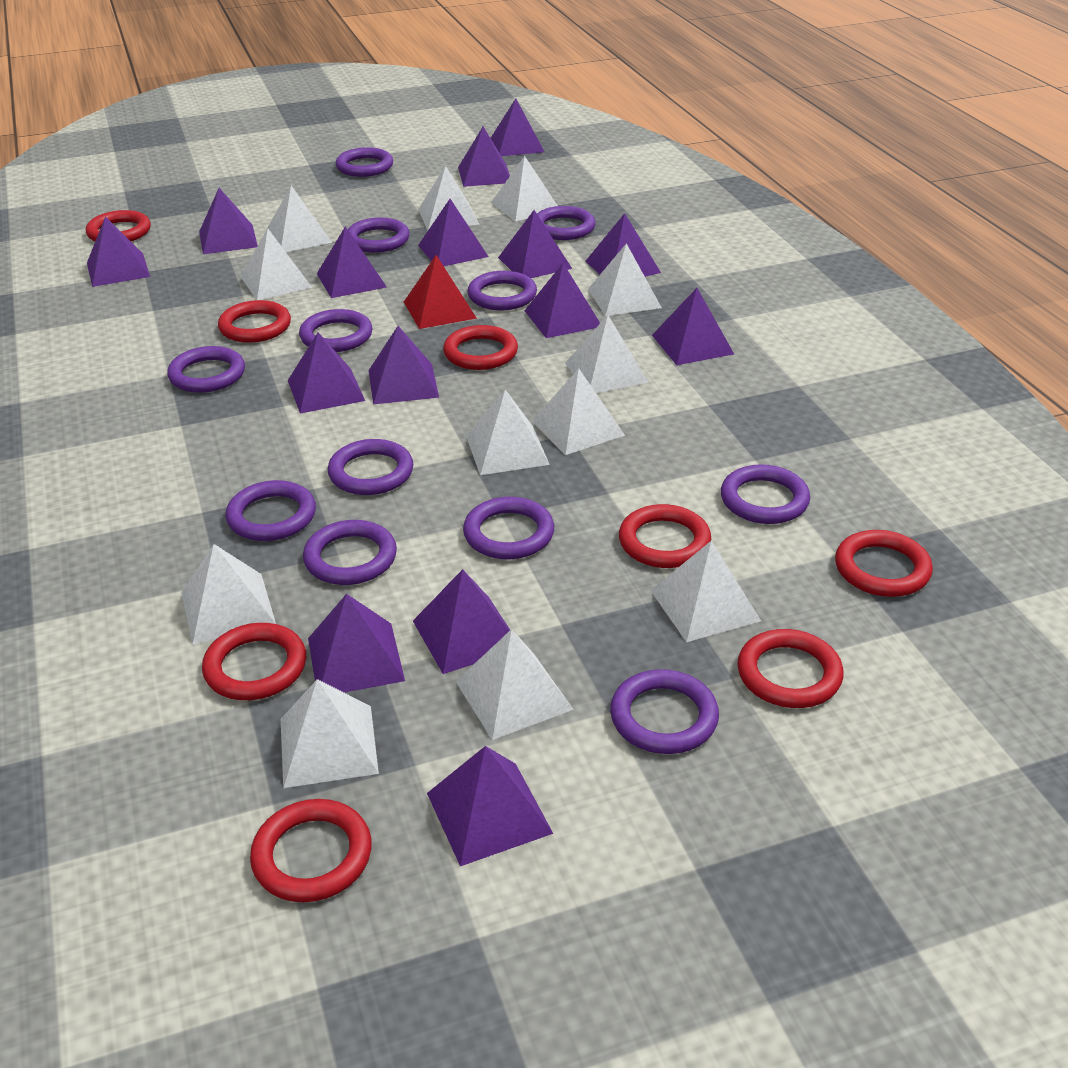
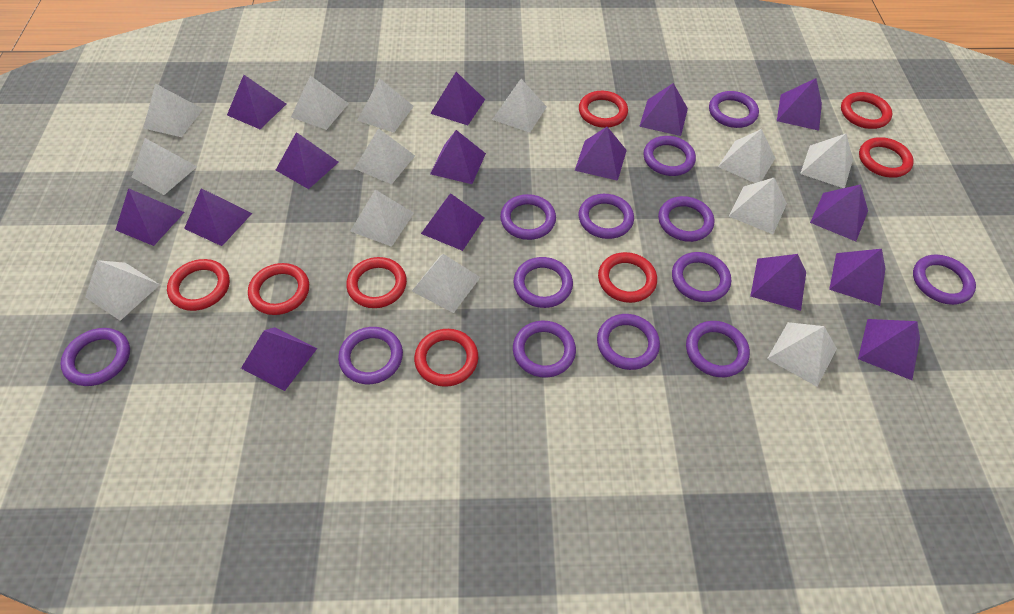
purple ring: [167,346,245,393] [226,480,316,541] [299,309,373,352] [303,520,397,585] [328,439,413,495] [336,147,393,177] [348,218,410,253] [463,497,554,559] [468,271,537,311] [537,206,596,240] [610,669,719,754] [721,464,810,524] = 12 -> [60,328,130,386] [338,327,403,384] [500,194,556,240] [513,321,576,378] [514,257,573,308] [579,194,634,239] [597,314,660,370] [643,136,696,176] [658,196,714,242] [672,252,731,302] [686,321,750,377] [709,91,759,128] [913,254,976,305] = 13
red pyramid: [404,255,477,329] = 1 -> none = 0
white pyramid: [181,544,276,645] [240,228,312,300] [265,186,332,252] [281,679,379,788] [418,166,480,230] [455,629,574,740] [466,390,550,475] [491,156,558,222] [532,368,625,455] [565,315,649,393] [588,243,662,316] [650,541,761,642] = 12 -> [85,260,160,321] [132,138,197,195] [143,84,203,137] [291,75,349,130] [350,190,414,247] [354,128,415,184] [357,79,414,133] [412,254,481,313] [492,79,547,133] [718,129,775,183] [729,178,787,234] [767,322,837,387] [800,134,853,188] = 13

